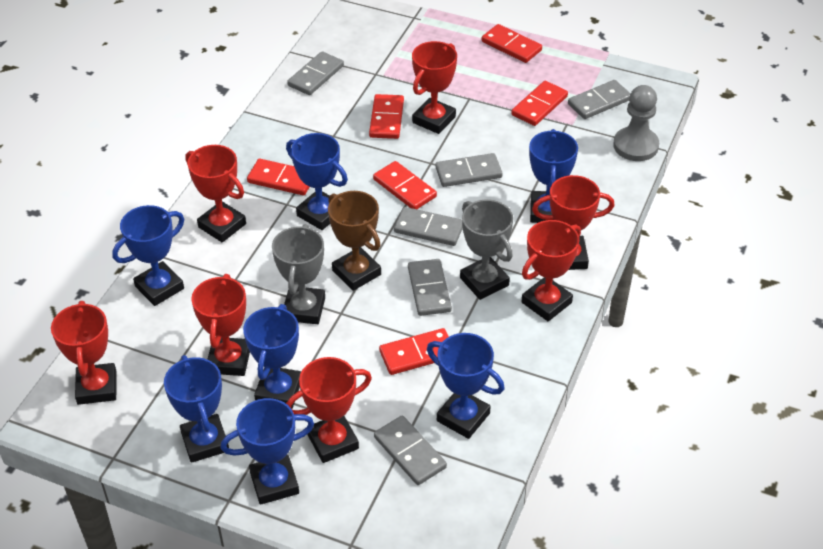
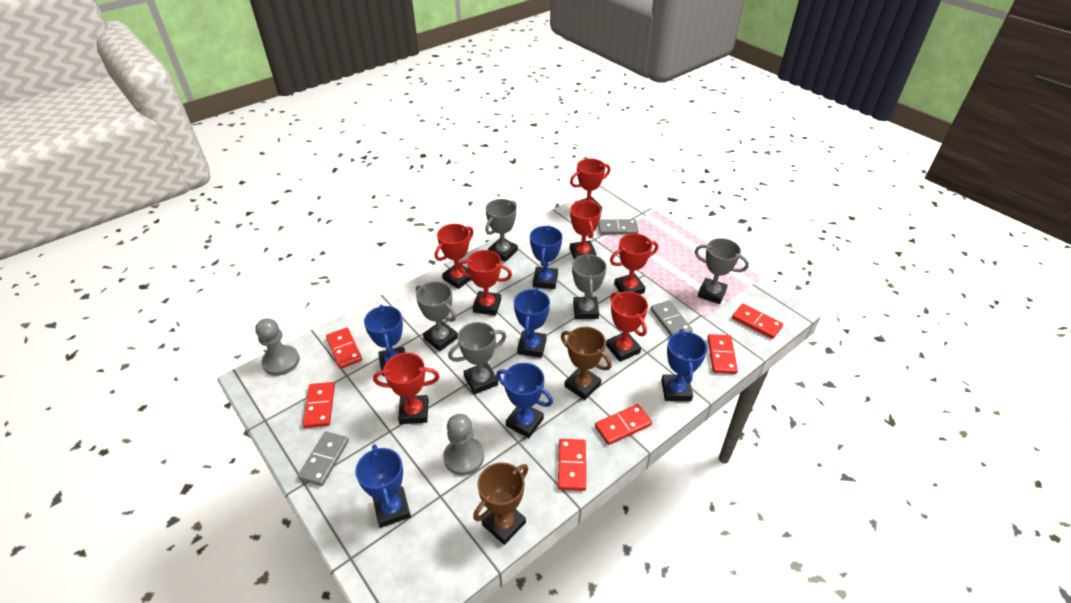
blue trophy: [112,205,184,306] [164,355,229,463] [221,398,314,505] [243,304,301,408] [286,133,348,230] [427,333,505,439] [529,129,578,223] = 7 -> [355,444,411,528] [364,305,405,376] [496,363,553,438] [514,288,550,358] [530,225,562,289] [661,329,707,401] = 6
brown trophy: [328,191,381,291] = 1 -> [473,462,528,545] [561,327,612,400] = 2
grey domino: [287,51,344,95] [374,415,447,485] [394,207,463,246] [408,259,452,316] [435,153,502,187] [568,80,631,119] = 6 -> [297,432,349,486] [598,219,639,234] [650,300,693,336] = 3
grey pawn: [613,85,659,161] = 1 -> [255,318,300,376] [443,414,484,476] = 2
grey trophy: [272,224,325,324] [460,200,513,300] = 2 -> [416,281,458,351] [448,322,506,395] [485,199,518,262] [572,253,607,319] [695,238,749,304] = 5

